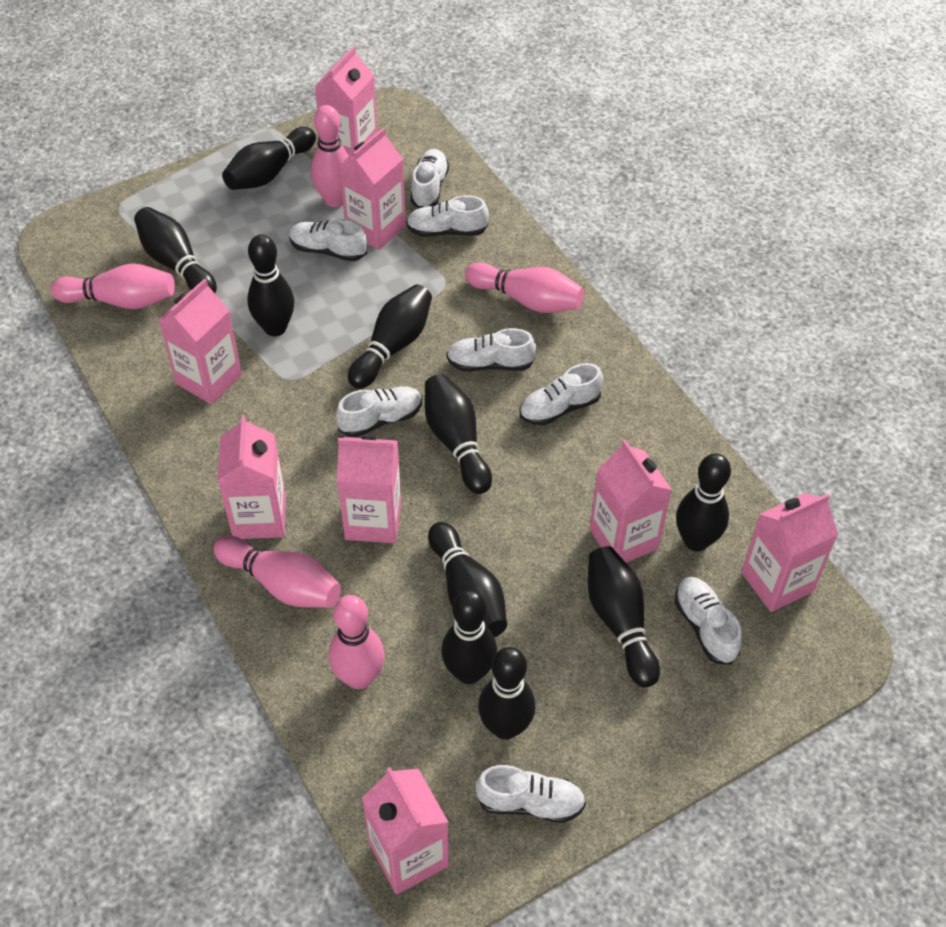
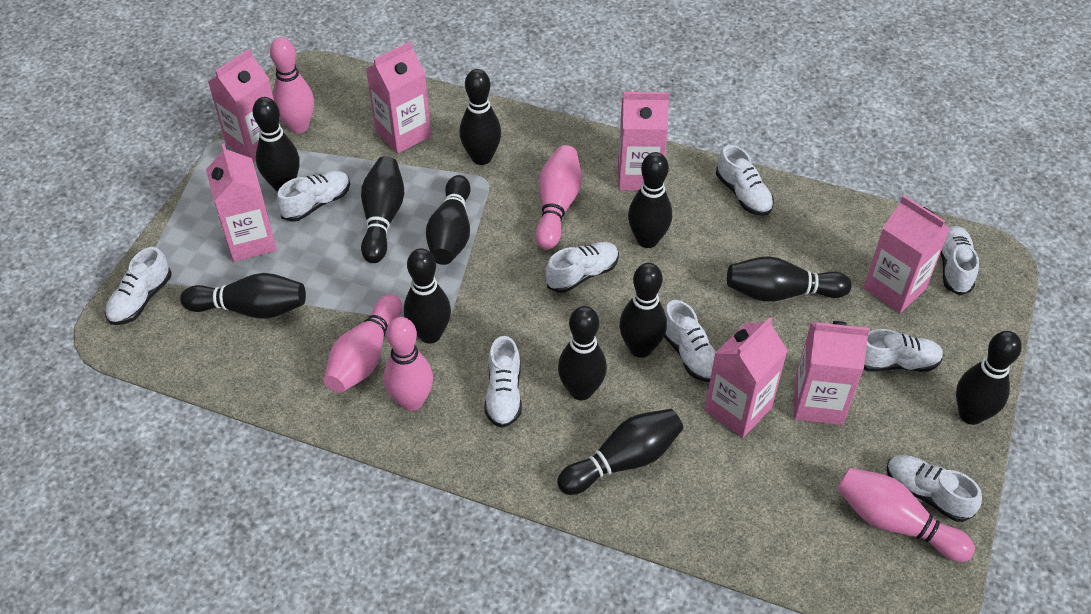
black bowling pin: [134,207,217,293] [222,127,316,190] [247,235,294,336] [348,284,432,389] [425,374,492,494] [428,522,507,637] [441,590,497,684] [478,647,535,740] [588,546,660,687] [676,453,731,551] = 10 -> [180,273,306,319] [253,97,300,192] [361,156,404,263] [404,248,451,344] [426,175,471,265] [459,69,501,165] [557,409,683,495] [558,306,607,400] [619,263,667,358] [628,152,672,248] [727,256,852,302] [956,331,1022,425] = 12
pink carton: [159,278,242,404] [217,415,286,539] [315,47,378,156] [337,435,401,543] [339,128,406,250] [362,767,449,895] [589,440,672,563] [741,493,838,612] = 8 -> [206,143,277,262] [208,49,274,163] [366,41,431,154] [618,92,669,191] [705,317,788,438] [794,321,870,425] [863,195,951,313] = 7
white shoe: [289,219,367,261] [336,386,422,437] [406,195,489,237] [410,149,449,208] [447,328,536,372] [475,765,586,823] [519,363,603,425] [674,577,742,665] = 8 -> [105,247,171,325] [277,171,350,222] [484,336,522,428] [545,242,619,293] [664,300,716,382] [716,145,774,216] [864,329,944,372] [887,455,982,522] [940,226,979,295] = 9

